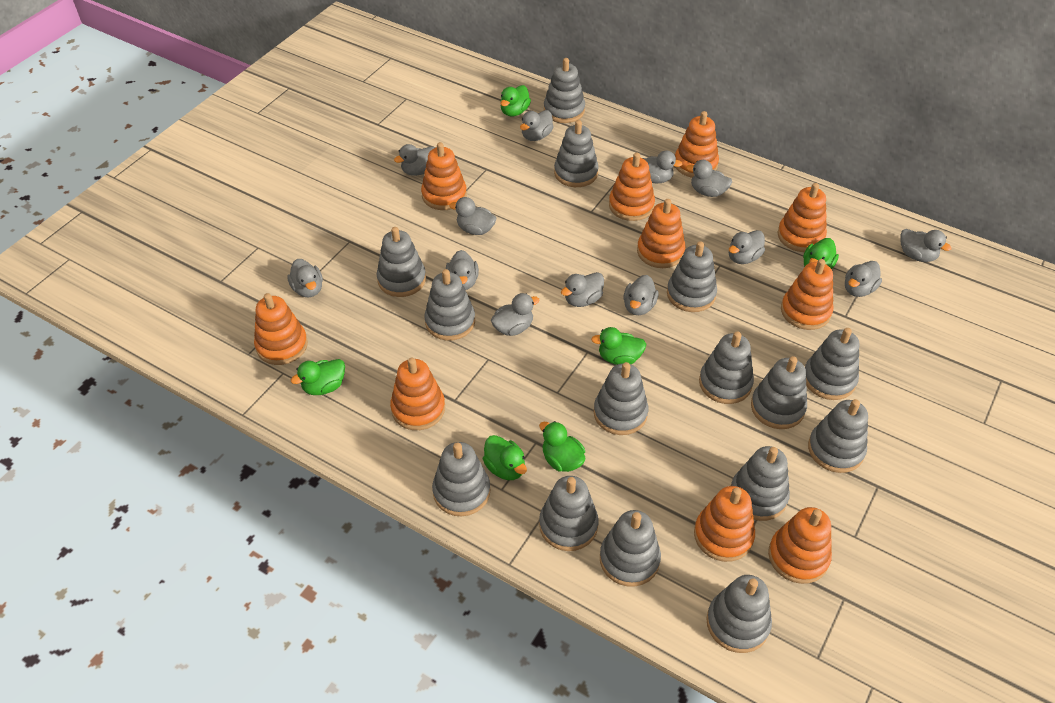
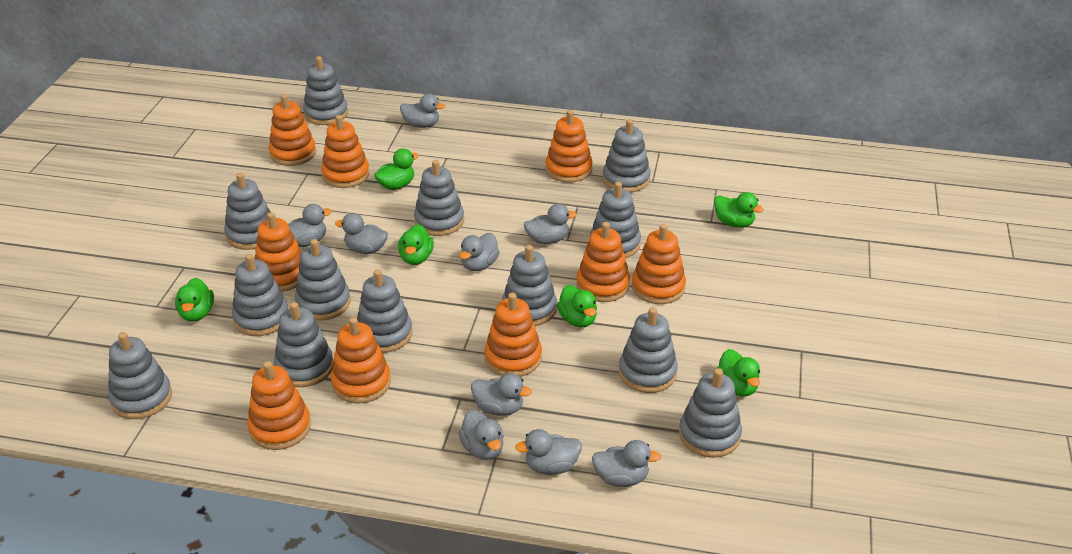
grey duck: [287,259,323,298] [394,144,435,176] [446,250,479,290] [449,197,496,235] [491,293,540,336] [520,110,554,141] [561,272,604,307] [623,275,658,315] [642,151,682,183] [686,160,732,197] [729,230,765,264] [845,261,882,297] [900,229,951,262] = 13 -> [288,204,332,247] [335,213,388,254] [400,94,445,128] [459,410,504,460] [460,233,500,271] [471,373,532,416] [515,429,582,475] [524,204,577,244] [592,440,661,487] = 9
grey stacking toy: [377,227,426,297] [424,269,475,341] [432,442,490,516] [539,476,599,551] [544,58,585,123] [554,120,599,187] [594,362,649,435] [600,510,661,587] [667,241,717,312] [699,332,754,404] [706,575,772,653] [731,446,790,521] [751,356,807,429] [805,328,859,400] [808,399,868,473] = 15 -> [108,332,172,419] [224,173,271,250] [232,254,288,336] [274,302,333,387] [295,239,351,321] [303,56,348,125] [357,269,412,353] [414,160,464,236] [502,245,557,326] [590,182,641,258] [603,119,651,193] [619,307,678,393] [679,368,742,458] = 13
orange stacking toy: [254,293,308,365] [390,357,445,430] [421,142,467,210] [609,152,655,221] [637,199,686,268] [675,111,719,178] [694,486,755,562] [768,507,832,584] [778,183,827,252] [781,259,833,330] = 10 -> [247,361,311,450] [255,212,302,292] [269,94,316,166] [321,115,370,188] [331,317,391,404] [485,293,542,377] [545,110,593,183] [576,222,630,302] [632,224,686,304] = 9

